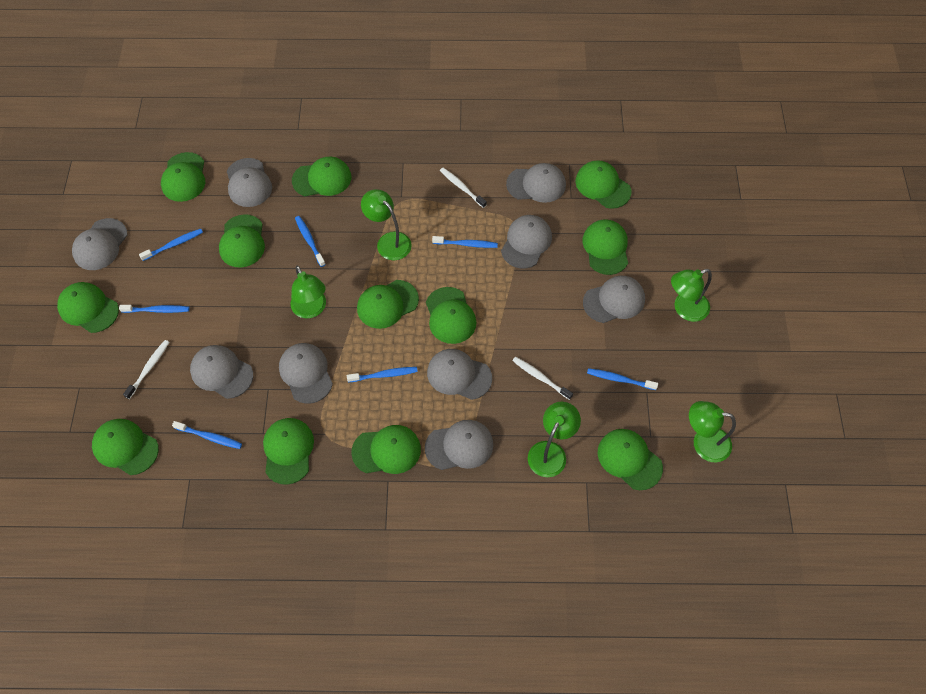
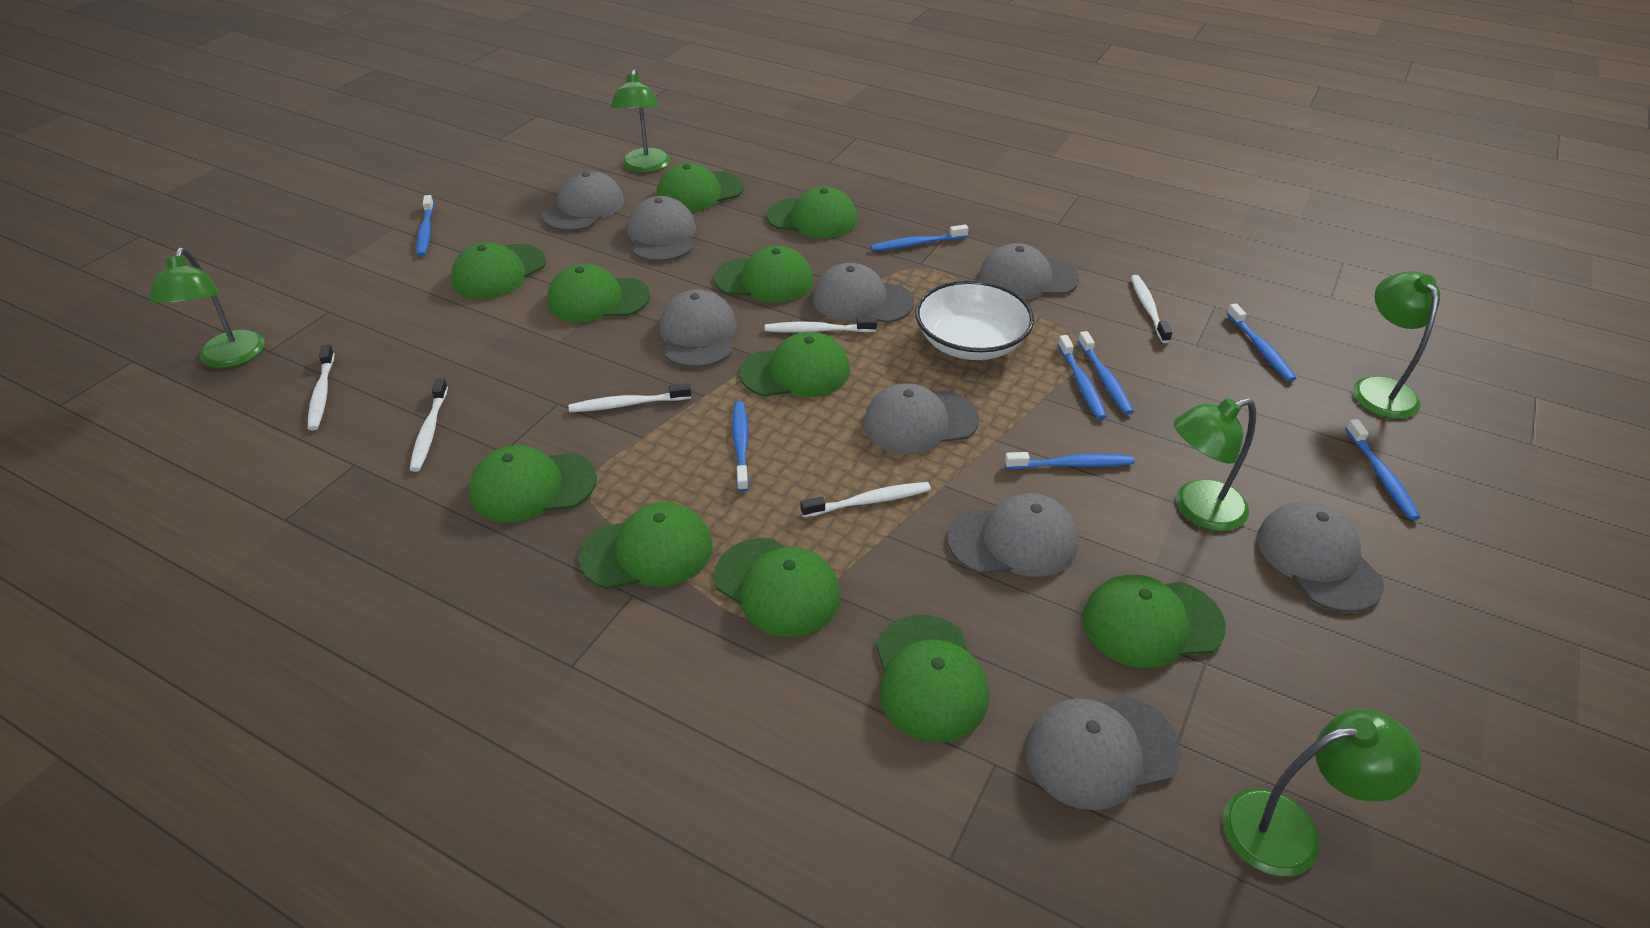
blue toothbrush: [119,305,189,313] [139,229,203,261] [172,421,242,449] [295,216,326,267] [347,367,418,382] [432,236,498,248] [587,368,658,390] = 7 -> [416,195,434,257] [732,401,749,492] [871,224,969,251] [1005,452,1134,469] [1058,335,1107,420] [1078,331,1134,415] [1227,303,1297,382] [1346,419,1421,520] = 8
green cap: [57,282,119,333] [92,419,159,475] [161,152,205,202] [219,214,265,268] [263,418,314,485] [292,157,351,196] [351,425,421,474] [357,280,419,329] [426,287,476,344] [575,160,631,209] [583,219,628,275] [598,429,663,490] = 12 -> [451,242,546,299] [469,445,597,523] [547,264,650,322] [578,502,713,589] [657,163,744,212] [714,246,813,302] [714,538,841,637] [739,332,850,397] [766,186,858,238] [876,615,989,742] [1082,575,1226,668] = 11
white bowl: none = 0 -> [915,280,1034,360] = 1
white toothbrush: [123,340,169,399] [440,168,487,208] [512,357,573,400] = 3 -> [308,344,334,430] [410,378,448,472] [569,383,691,412] [765,317,877,333] [800,482,931,518] [1131,275,1172,343] = 6

